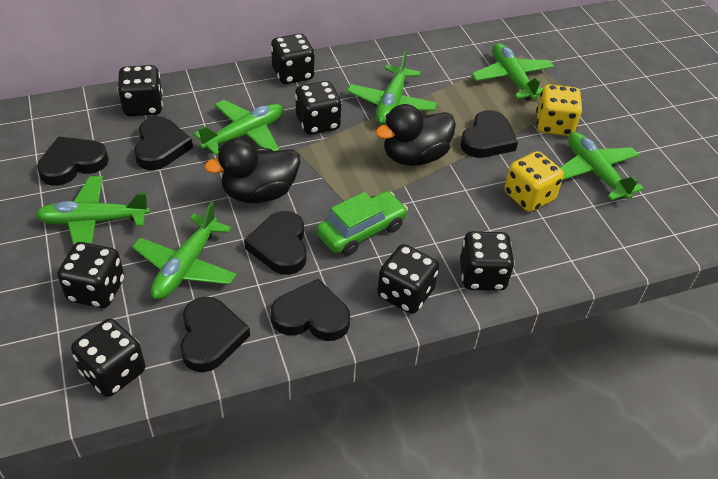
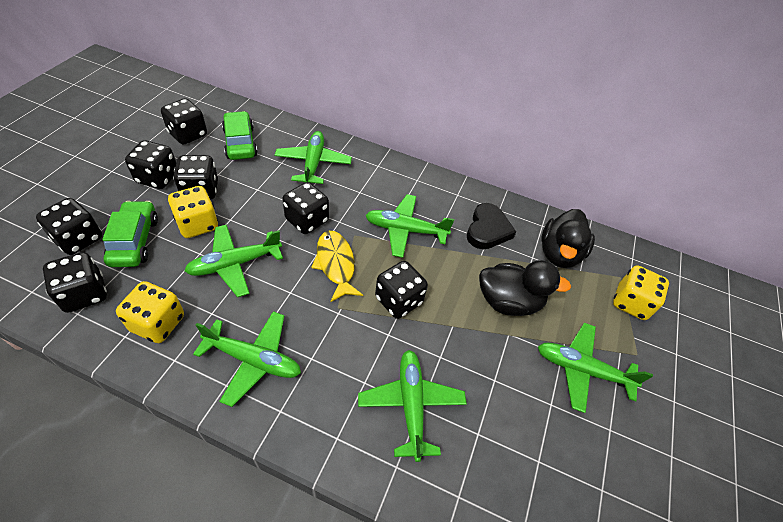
black heart: [37,137,109,186] [134,117,193,170] [180,296,250,372] [244,211,307,275] [271,279,350,341] [460,110,518,158] = 6 -> [467,203,516,249] = 1
green car: [316,191,408,256] = 1 -> [102,201,158,267] [222,111,257,160] = 2
yellow dice: [504,151,564,212] [536,84,582,136] = 2 -> [116,281,184,343] [168,186,218,238] [613,265,669,320] = 3
yellow fish: none = 0 -> [311,231,363,302] = 1

